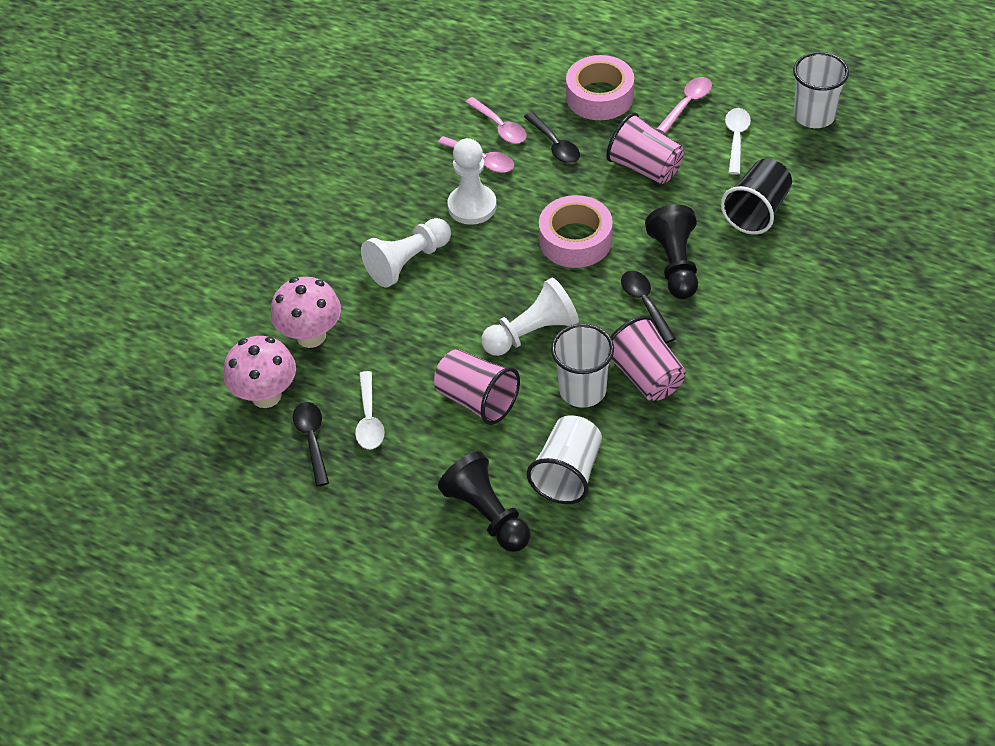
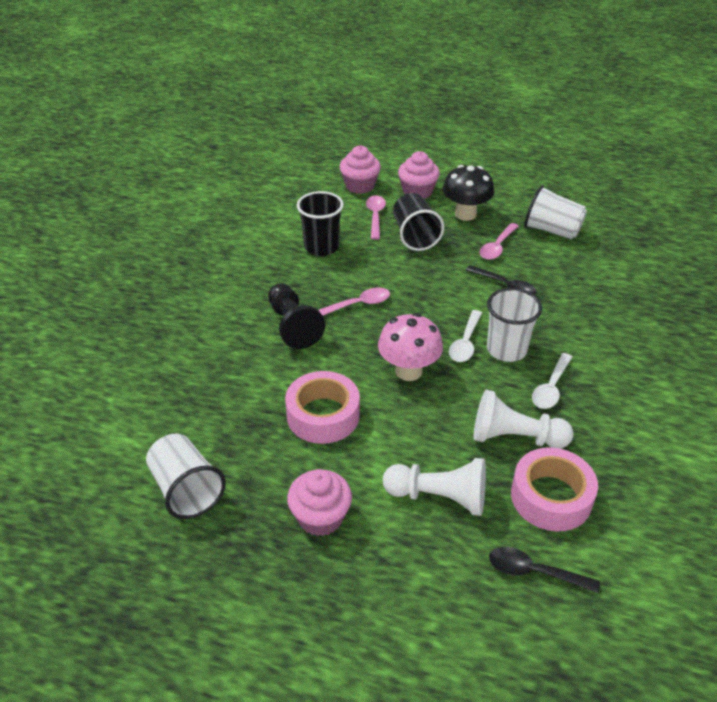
black cup: [721,159,792,235] = 1 -> [297,191,344,256] [393,193,444,251] = 2
black mushroom: none = 0 -> [442,165,494,221] = 1
black pawn: [438,451,530,552] [645,205,698,299] = 2 -> [268,283,325,349] = 1
black spoon: [293,402,329,487] [524,112,580,163] [621,271,676,343] = 3 -> [466,265,537,295] [489,547,600,593] = 2
pink cup: [434,349,520,425] [606,112,684,184] [610,316,686,401] = 3 -> none = 0
pink cupcake: none = 0 -> [287,469,352,536] [340,146,381,194] [398,151,440,199] = 3
pink mushroom: [224,336,296,408] [271,277,341,348] = 2 -> [378,313,443,381] = 1
white pawn: [361,218,451,288] [447,138,497,225] [481,277,579,356] = 3 -> [383,458,486,516] [474,390,574,449] = 2

